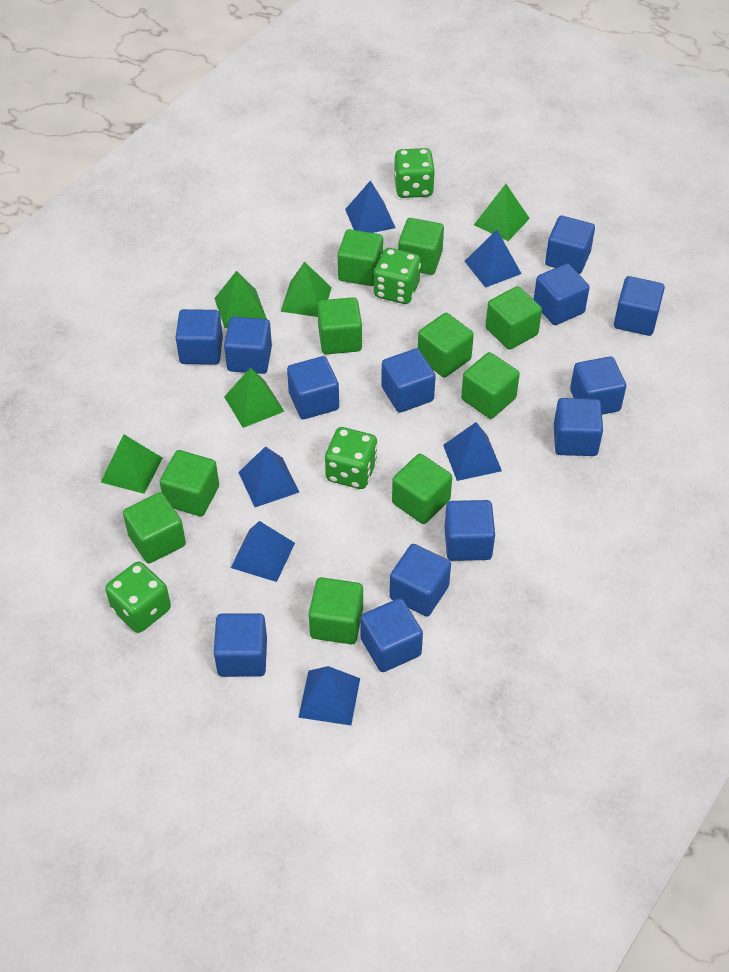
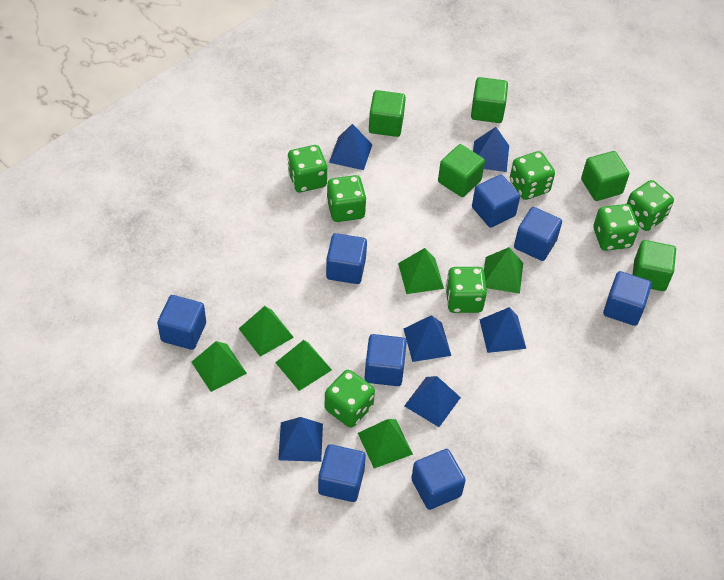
blue cube: [175,309,223,365] [214,613,267,677] [224,317,272,374] [287,356,339,419] [361,598,423,672] [381,348,436,413] [389,544,451,617] [445,500,495,561] [533,263,590,325] [545,216,595,274] [554,398,603,456] [570,356,626,415] [614,276,665,336] = 13 -> [157,295,206,350] [318,444,366,502] [326,233,367,284] [364,334,407,386] [411,449,466,510] [472,175,520,228] [514,207,562,261] [603,271,652,326] = 8
green cube: [123,492,186,563] [160,450,219,516] [309,577,363,644] [317,297,362,354] [338,229,383,286] [392,454,452,524] [398,218,444,275] [418,313,474,378] [461,352,520,419] [485,286,542,350] = 10 -> [369,90,406,137] [438,144,485,197] [471,77,508,123] [581,151,630,201] [632,240,676,291] = 5
green dice: [105,562,171,633] [325,427,378,489] [373,248,421,304] [394,148,435,198] = 4 -> [287,145,327,192] [325,370,375,428] [327,175,367,222] [445,267,487,313] [510,151,555,200] [593,204,639,251] [627,180,674,231] = 7
green pyramid: [101,434,163,494] [214,271,267,328] [224,367,285,428] [281,262,332,317] [474,184,530,241] = 5 -> [191,341,247,392] [239,306,294,357] [275,340,332,391] [358,419,413,468] [398,248,444,294] [484,247,523,294] = 6

